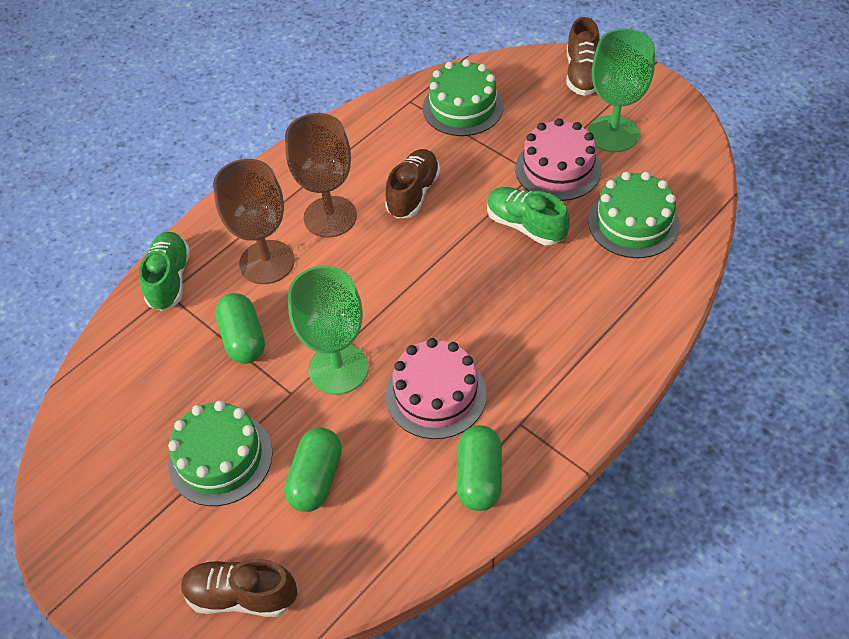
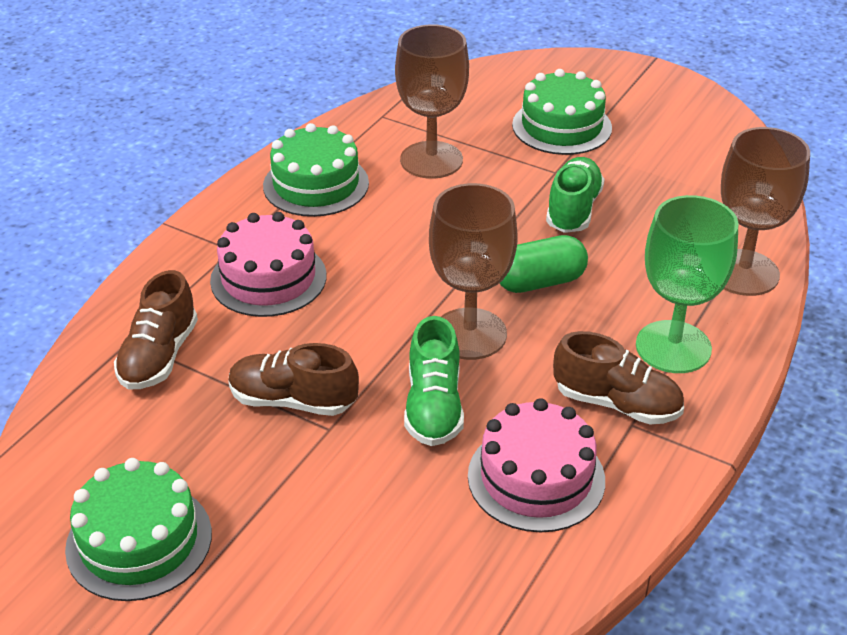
brown goblet: [213,159,295,284] [285,113,357,238] = 2 -> [395,24,469,179] [429,183,518,360] [721,127,810,296] = 3
green capsule: [215,293,265,364] [284,428,342,512] [456,425,502,511] = 3 -> [499,235,588,293] = 1
green goblet: [288,266,368,395] [588,29,655,152] = 2 -> [636,195,738,373] = 1

